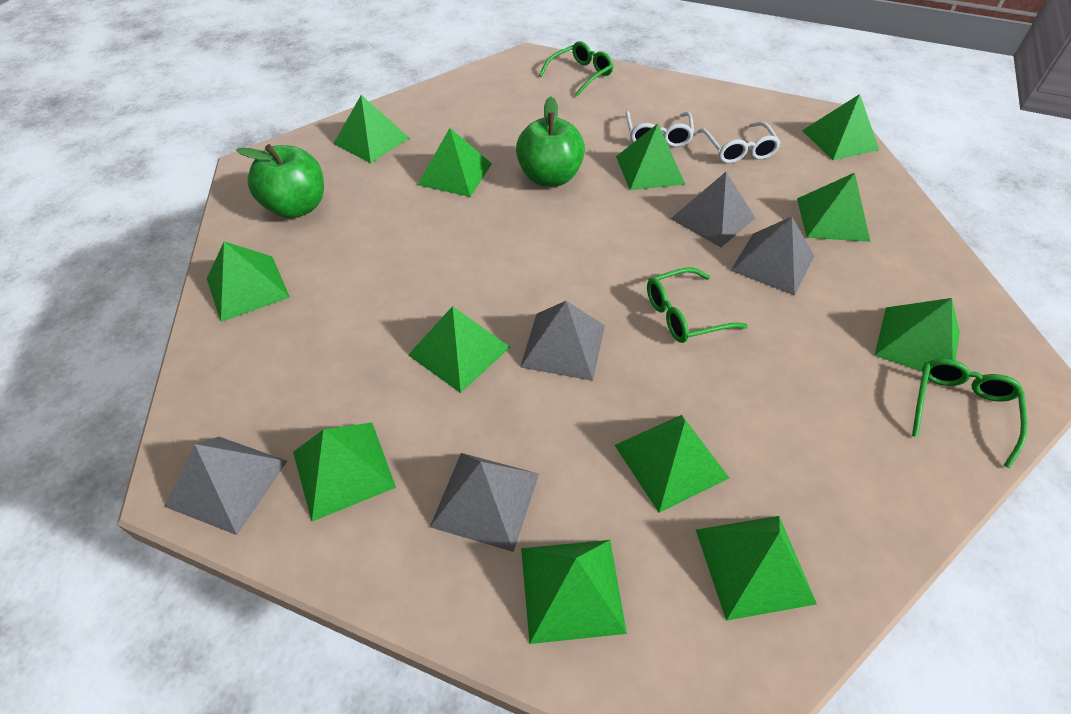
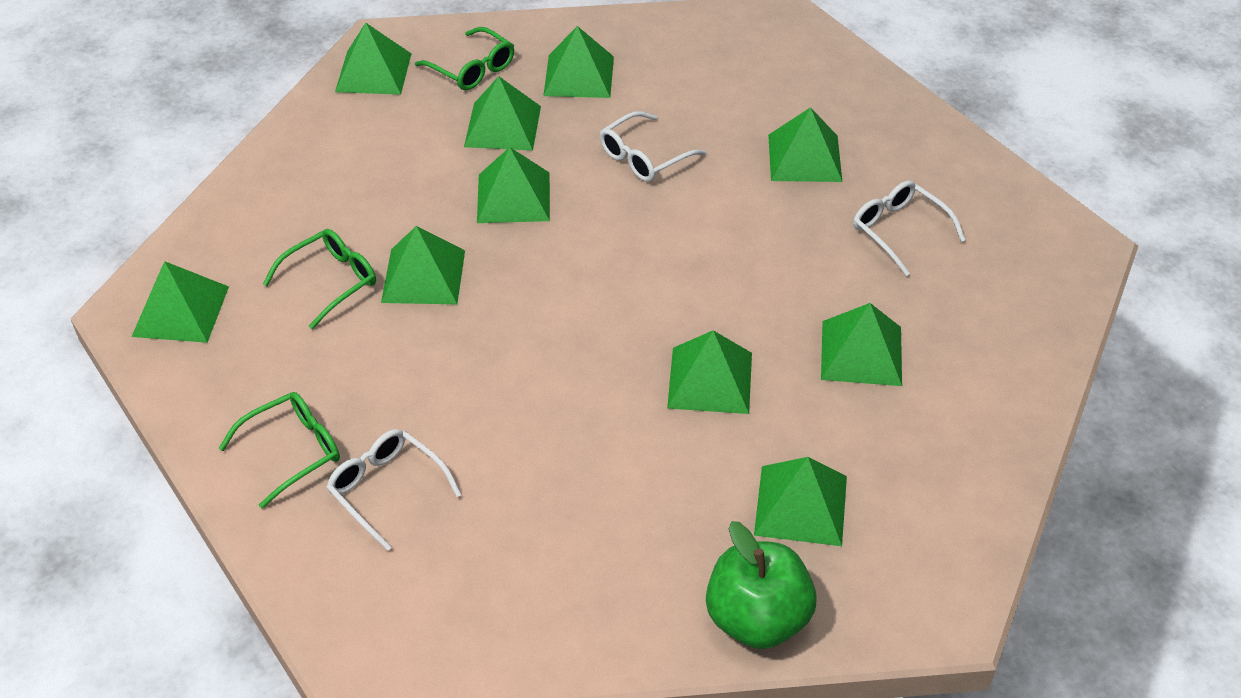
green apple: [236,144,324,218] [516,97,585,187] = 2 -> [706,521,817,649] = 1
green pyramid: [207,241,290,322] [293,422,396,522] [333,95,409,163] [408,306,510,393] [418,128,492,197] [521,540,627,644] [615,415,729,513] [616,124,685,190] [696,516,817,621] [797,173,871,242] [802,94,879,160] [875,298,960,372] = 12 -> [131,261,229,343] [335,23,411,95] [381,226,465,304] [464,76,541,151] [477,147,550,223] [543,26,614,98] [667,330,752,414] [754,457,847,546] [768,107,842,182] [821,303,902,386] = 10
grey pyramid: [164,437,287,535] [430,453,539,552] [520,301,605,381] [670,172,755,247] [731,217,814,296] = 5 -> none = 0
white glasses: [626,111,694,147] [697,122,781,163] = 2 -> [326,429,462,551] [600,111,706,182] [853,181,965,276] = 3

